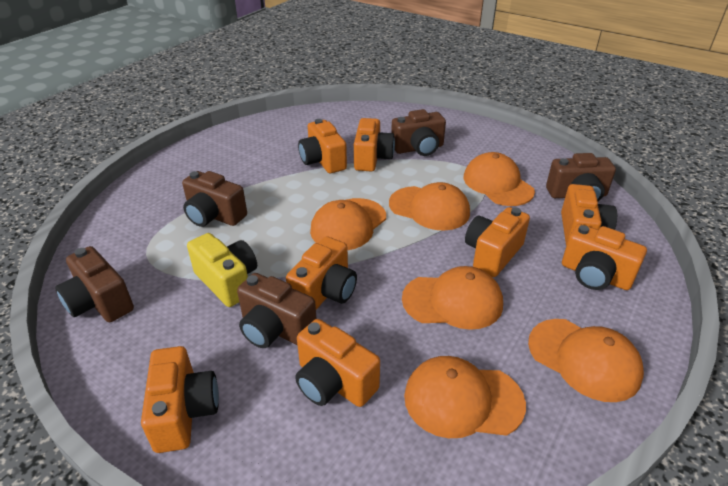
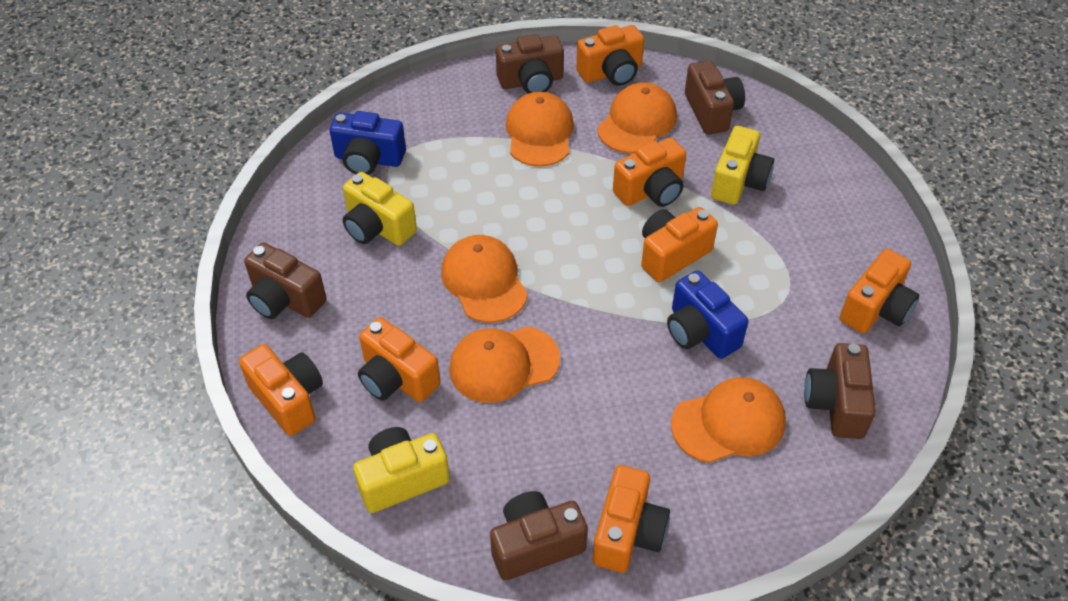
blue camera: none = 0 -> [330,111,406,175] [667,270,748,359] = 2
orange camera: [141,346,219,453] [286,236,357,310] [295,319,380,407] [298,119,347,173] [354,118,395,171] [465,207,530,277] [561,184,617,246] [562,224,647,290] = 8 -> [239,344,323,436] [358,317,440,402] [576,25,644,86] [593,465,670,573] [613,137,686,207] [641,207,718,282] [840,249,919,333] = 7
orange cap: [310,198,386,250] [389,182,470,231] [402,266,503,330] [404,356,526,438] [464,152,535,206] [528,319,644,402] = 6 -> [441,235,528,323] [449,327,560,403] [506,92,574,167] [597,82,677,154] [671,377,786,463] = 5
yellow camera: [187,233,257,307] = 1 -> [343,172,417,246] [353,427,450,513] [711,126,774,205] = 3

